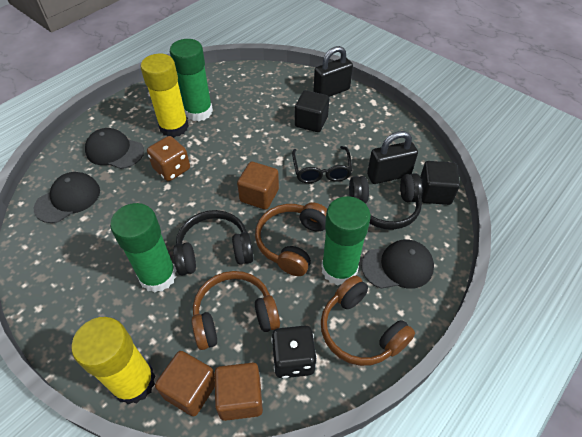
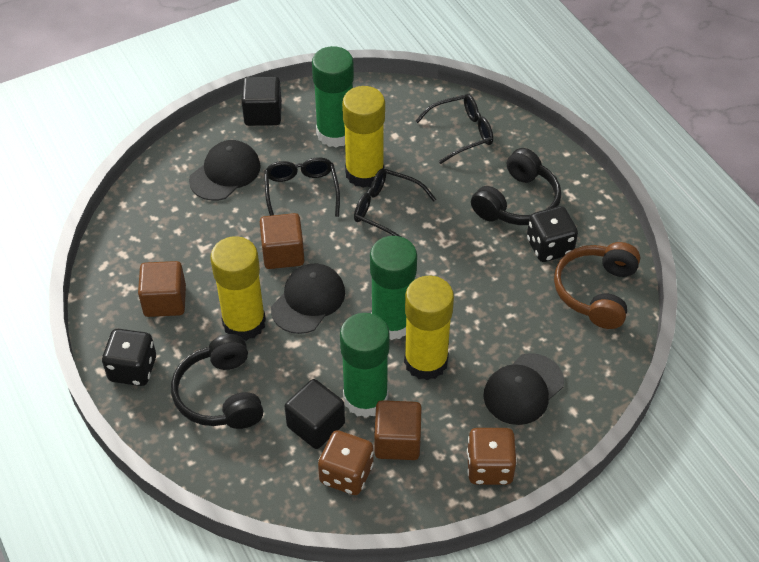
black dice: [271,326,317,379] = 1 -> [102,329,156,386] [527,206,578,262] = 2
black glasses: [292,146,353,183] = 1 -> [264,157,340,217] [354,168,436,237] [415,94,493,164] = 3
black padlock: [313,46,353,97] [367,131,418,184] = 2 -> none = 0
brown dice: [147,136,190,181] = 1 -> [318,430,373,495] [467,428,517,485] = 2
brown headphones: [192,271,280,350] [255,202,327,276] [321,275,415,366] = 3 -> [554,242,640,329] = 1
yellow glue stick: [71,317,155,405] [141,54,189,137] = 2 -> [210,236,266,341] [342,86,385,188] [404,276,454,380] = 3

